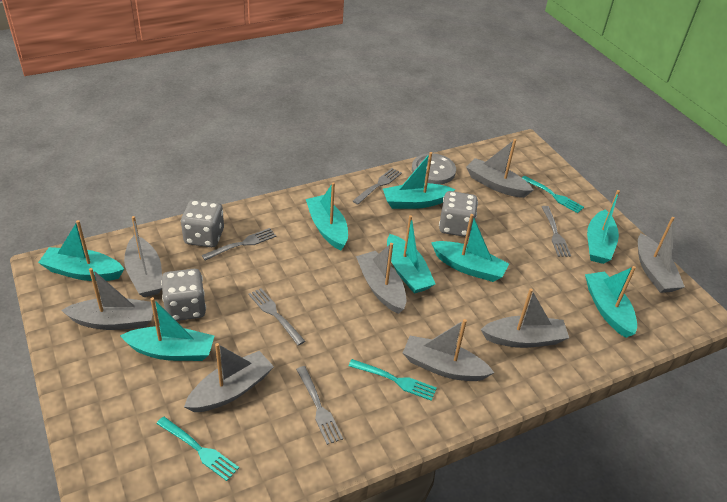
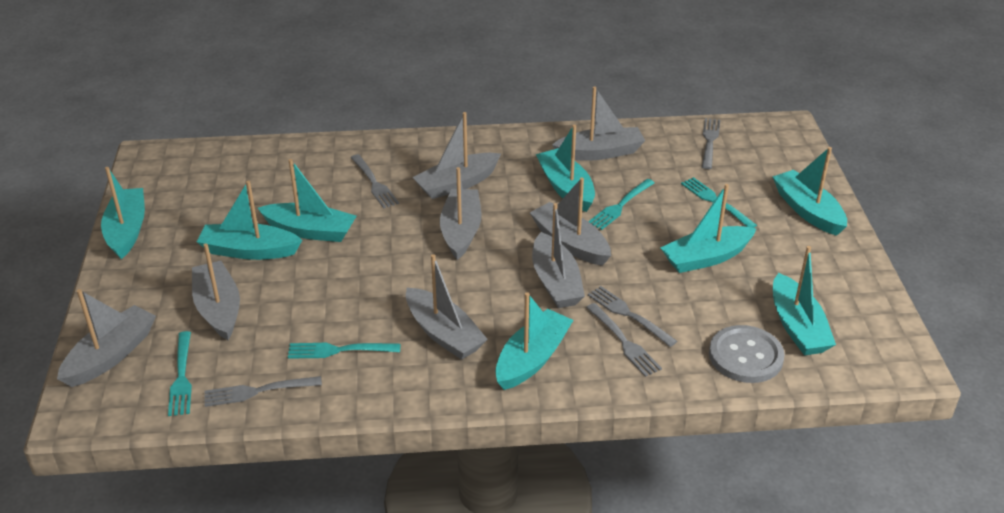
grey dice: [161,269,206,321] [181,200,224,247] [439,191,478,237] = 3 -> none = 0
turquoise fork: [157,417,239,481] [349,359,437,401] [522,176,584,213] = 3 -> [168,331,192,416] [288,343,401,359] [588,179,655,230] [681,177,757,228] = 4

